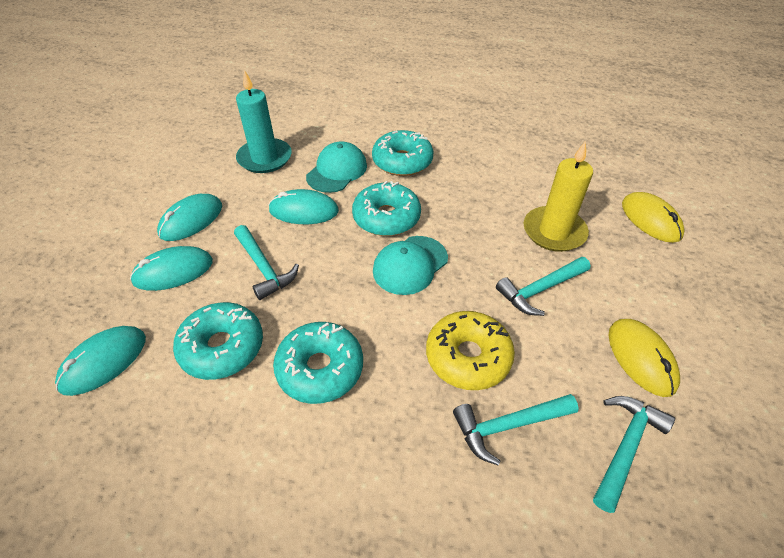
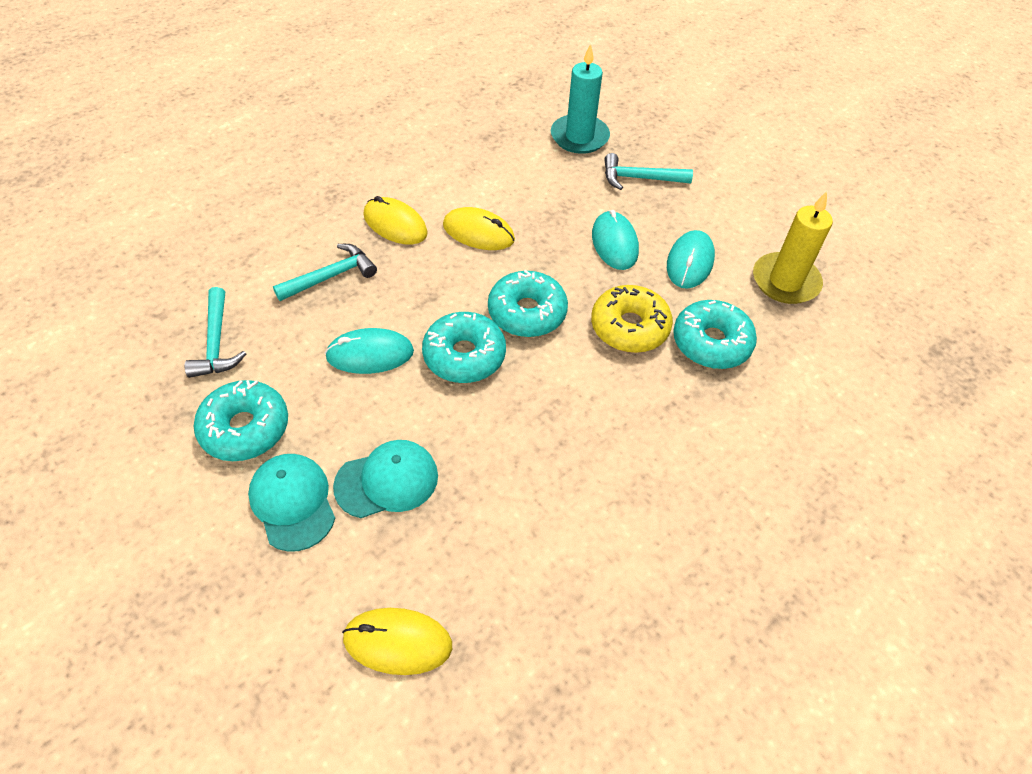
turquoise hammer: [234,225,299,300] [453,394,579,466] [496,257,590,316] [593,396,675,513] = 4 -> [184,287,246,378] [273,244,377,301] [604,153,693,190] = 3
turquoise mouse: [55,326,146,396] [130,246,213,291] [157,194,222,241] [268,189,339,224] = 4 -> [325,328,414,374] [592,210,639,270] [667,230,715,289] = 3
yellow mouse: [608,319,680,397] [622,192,685,243] = 2 -> [342,608,452,675] [363,196,428,245] [443,207,515,250] = 3

